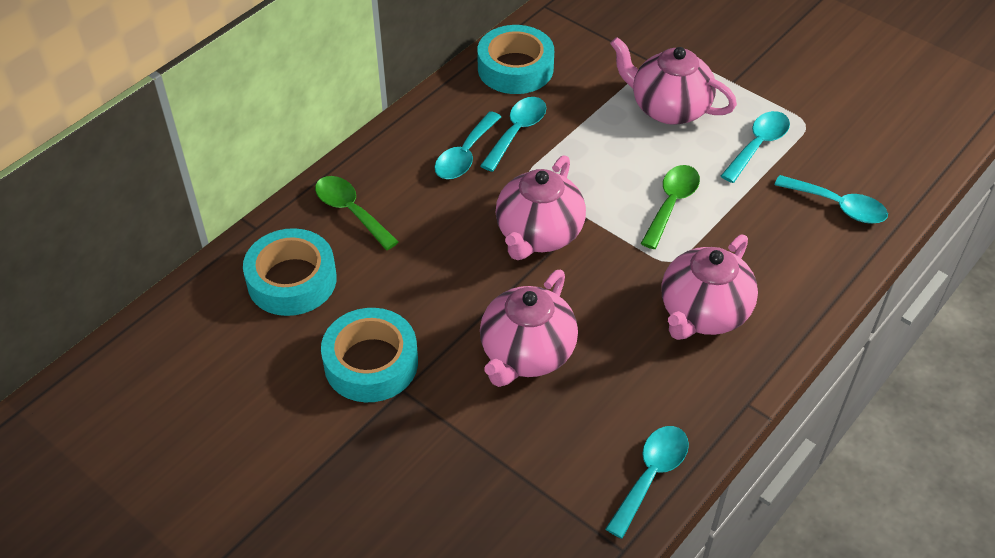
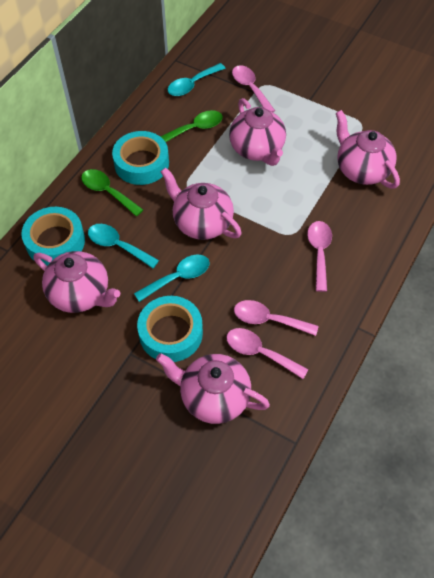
pink spoon: none = 0 -> [226,328,308,379] [232,65,275,112] [234,300,318,336] [307,221,332,292] = 4
pink teapot: [480,270,578,387] [495,155,586,260] [610,37,737,125] [661,235,758,340] = 4 -> [34,251,120,313] [156,353,270,424] [161,167,242,240] [229,98,286,166] [336,110,400,189] = 5
turquoise spoon: [434,111,501,179] [480,97,546,172] [605,426,689,539] [721,111,790,183] [774,175,888,224] = 5 -> [88,224,159,268] [134,255,210,302] [168,63,226,96] = 3

